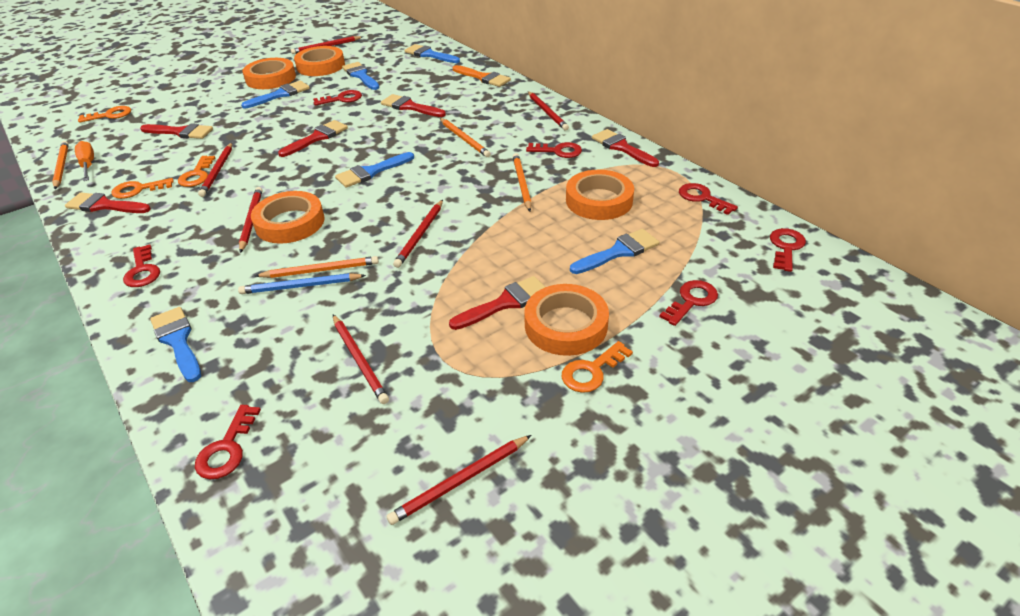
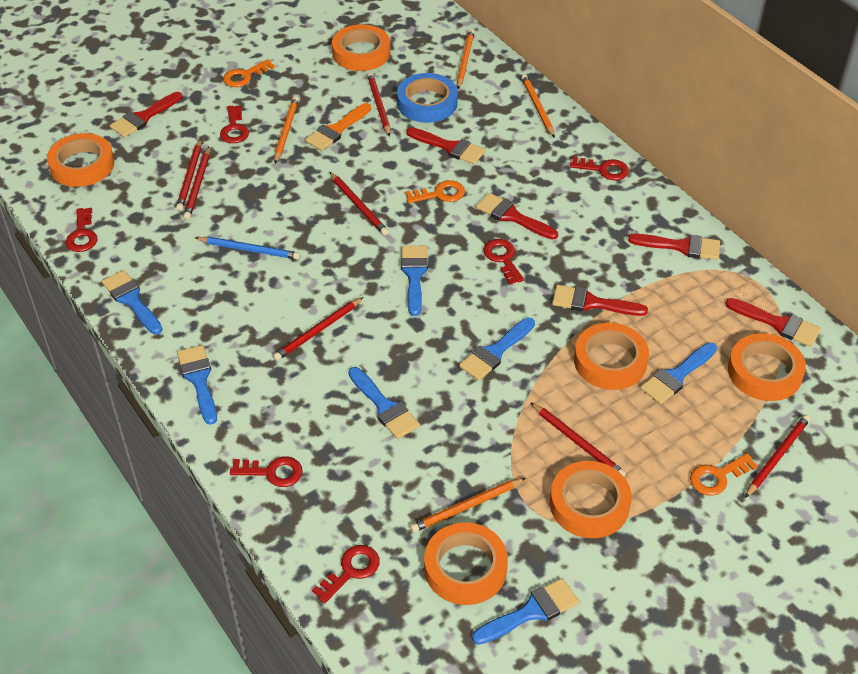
blue brush: [150,307,201,382] [241,81,310,109] [335,152,414,188] [342,62,379,90] [404,44,460,63] [570,229,659,274] = 6 -> [102,270,162,334] [177,345,217,425] [348,367,420,439] [401,246,428,316] [459,318,535,381] [472,578,579,645] [640,342,717,404] = 7
blue tape: none = 0 -> [397,73,458,123] = 1
orange key: [78,106,131,123] [111,178,174,199] [178,156,215,187] [561,341,633,393] = 4 -> [223,59,275,87] [405,180,465,203] [690,453,758,496] = 3
orange screwdriver: [75,141,94,181] = 1 -> none = 0
orange tape: [242,58,296,89] [251,191,325,244] [294,46,345,76] [524,284,609,356] [566,170,634,220] = 5 -> [47,133,114,187] [332,24,390,71] [424,522,508,605] [550,461,632,538] [574,323,649,390] [728,333,806,401] = 6
red key: [123,244,160,287] [195,405,261,479] [313,90,362,106] [526,142,582,158] [659,280,718,326] [679,183,738,215] [770,228,806,272] = 7 -> [66,208,98,252] [220,105,249,143] [230,457,303,487] [312,545,380,603] [483,239,524,285] [570,156,629,180] = 6

